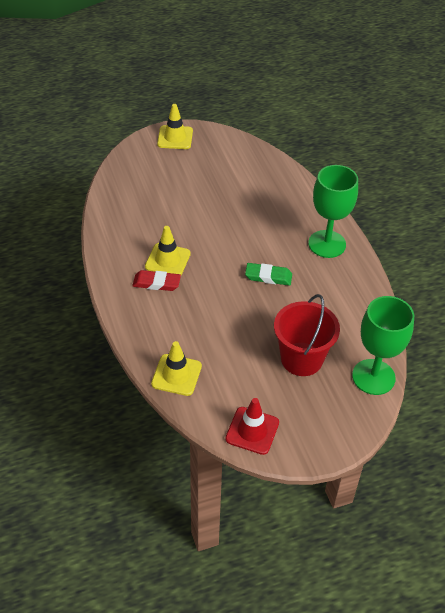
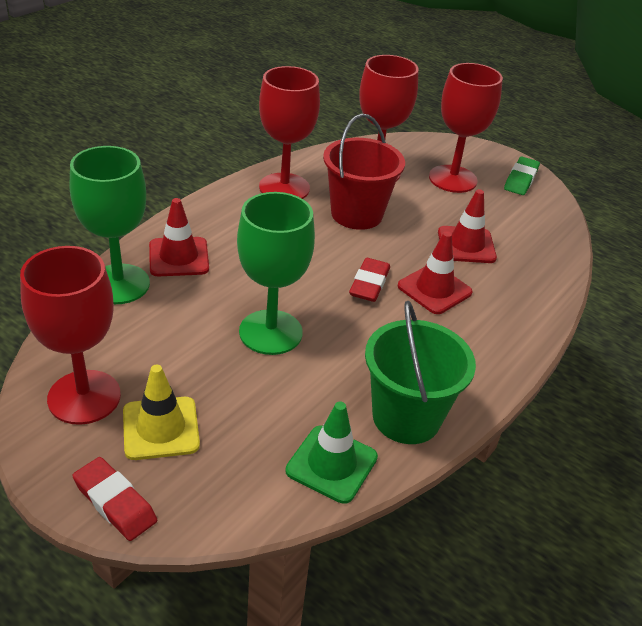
green bucket: none = 0 -> [365,301,476,444] = 1
green traffic cone: none = 0 -> [285,402,378,504] = 1
red eraser: [132,270,181,291] = 1 -> [72,457,157,541] [349,258,390,302] = 2
red goblet: none = 0 -> [20,246,121,425] [259,66,320,199] [359,55,419,181] [429,63,503,193] = 4
red traffic cone: [225,398,279,455] = 1 -> [149,198,209,276] [398,232,473,314] [438,189,497,263] = 3
yellow traffic cone: [145,226,191,275] [151,341,202,396] [157,104,193,149] = 3 -> [123,365,200,460] = 1

